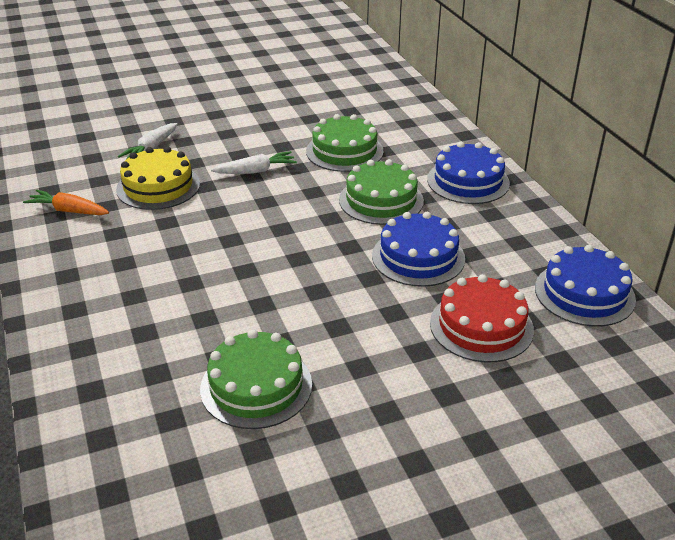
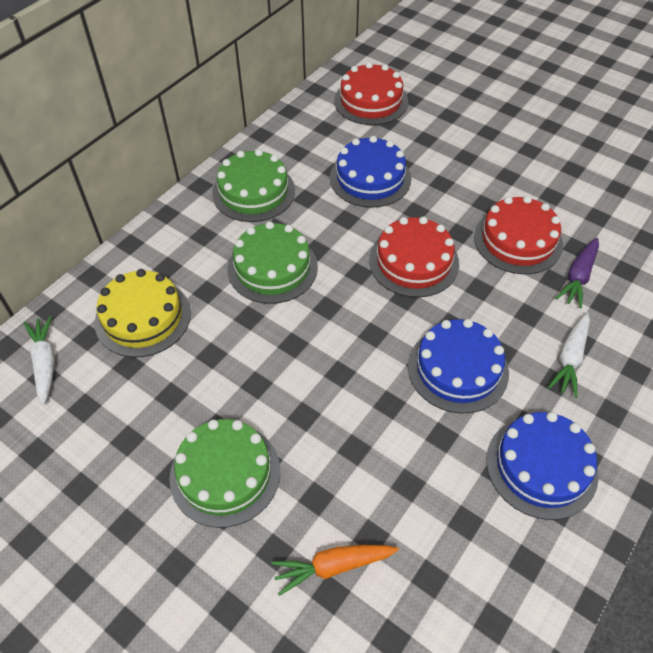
purple carrot: none = 0 -> [555,238,599,308] = 1
red cake: [430,274,534,362] = 1 -> [334,62,408,125] [369,217,459,298] [474,196,563,274] = 3

